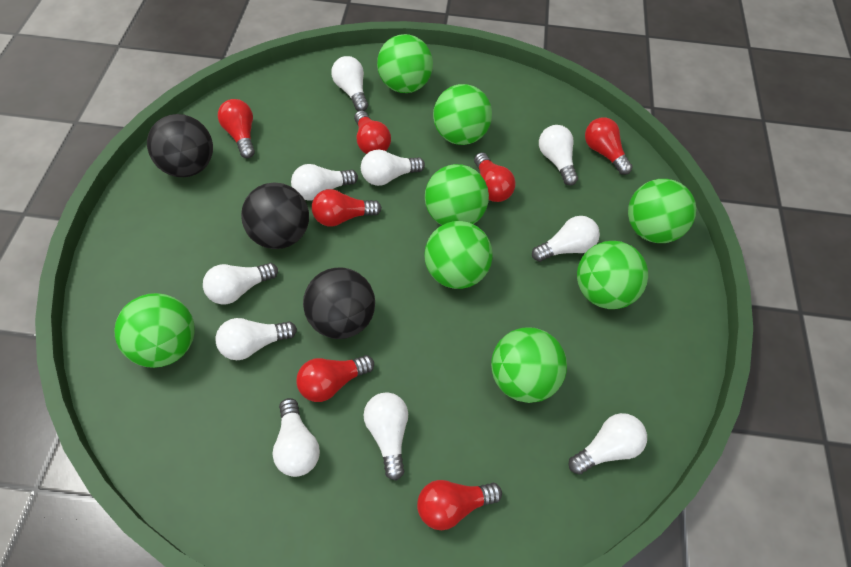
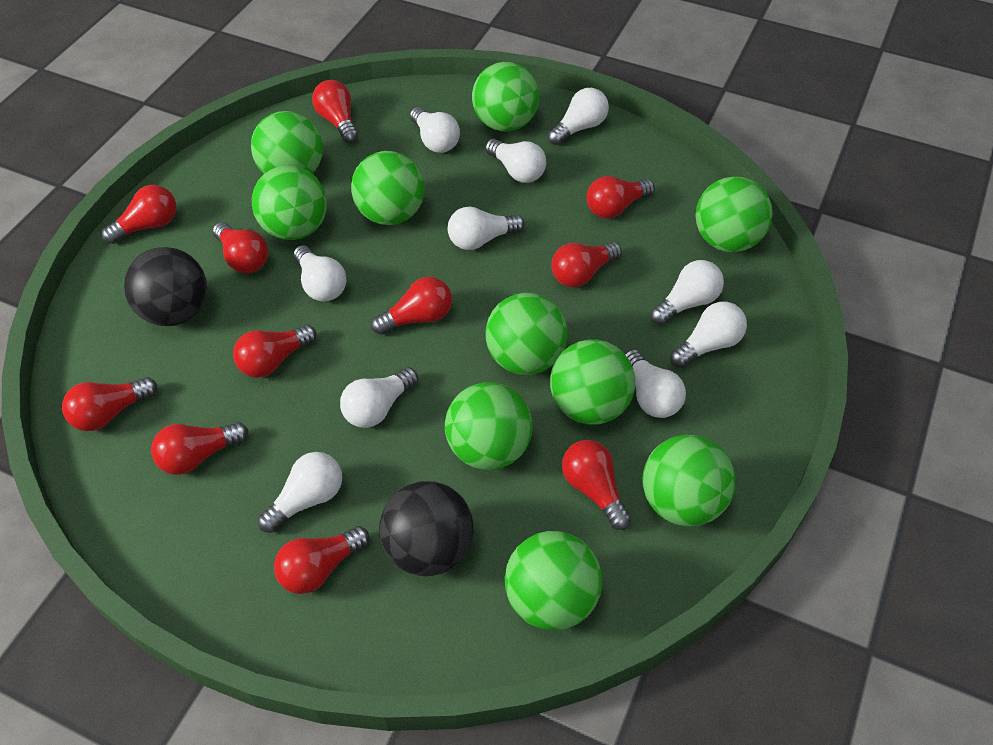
black ball: [147,114,213,177] [241,182,309,249] [303,268,375,339] = 3 -> [124,247,207,326] [379,481,474,576] = 2
green ball: [114,293,195,368] [377,34,433,93] [424,221,493,289] [425,164,489,225] [433,84,492,145] [491,327,567,403] [577,241,648,309] [628,179,696,243] = 8 -> [251,111,323,174] [252,165,327,240] [351,151,425,225] [445,382,533,470] [472,62,539,132] [485,293,568,375] [505,531,602,631] [550,340,635,425] [642,435,735,527] [695,176,773,252] = 10
red light bulb: [218,99,255,158] [296,355,374,402] [312,189,382,227] [354,110,391,154] [417,480,502,530] [474,152,516,202] [585,117,633,175] = 7 -> [62,377,157,431] [102,185,177,244] [151,422,248,475] [213,222,268,273] [233,325,317,378] [274,526,370,594] [312,80,358,143] [371,277,452,335] [552,242,622,287] [562,440,632,530] [587,176,655,219] = 11

